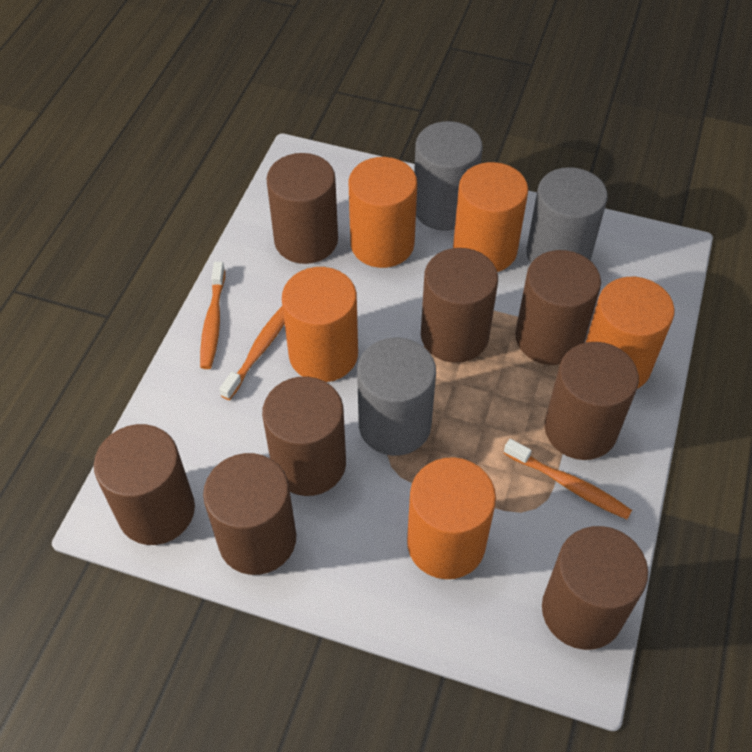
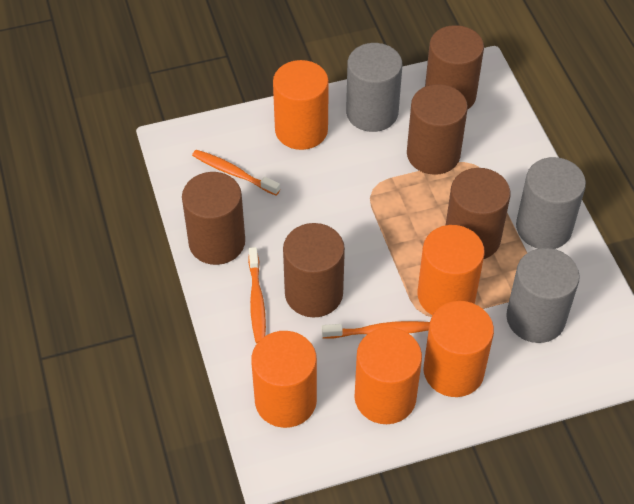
brown cylinder: [94,424,195,545] [203,453,296,575] [262,377,346,496] [266,153,338,264] [421,248,498,363] [515,250,601,365] [542,526,648,650] [544,342,639,460] = 8 -> [182,172,245,265] [283,223,345,318] [407,84,468,175] [425,25,484,110] [446,168,510,259] = 5

